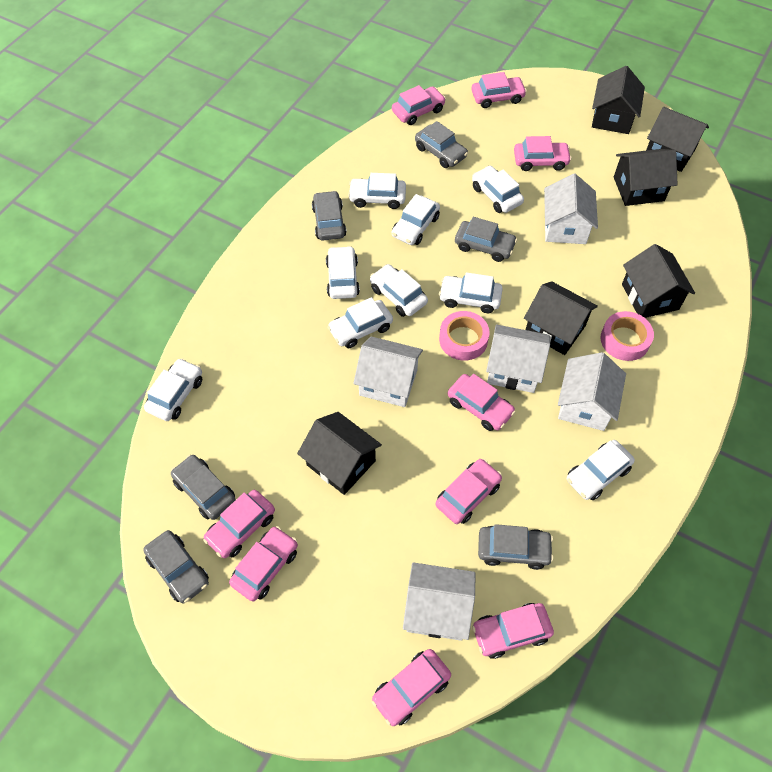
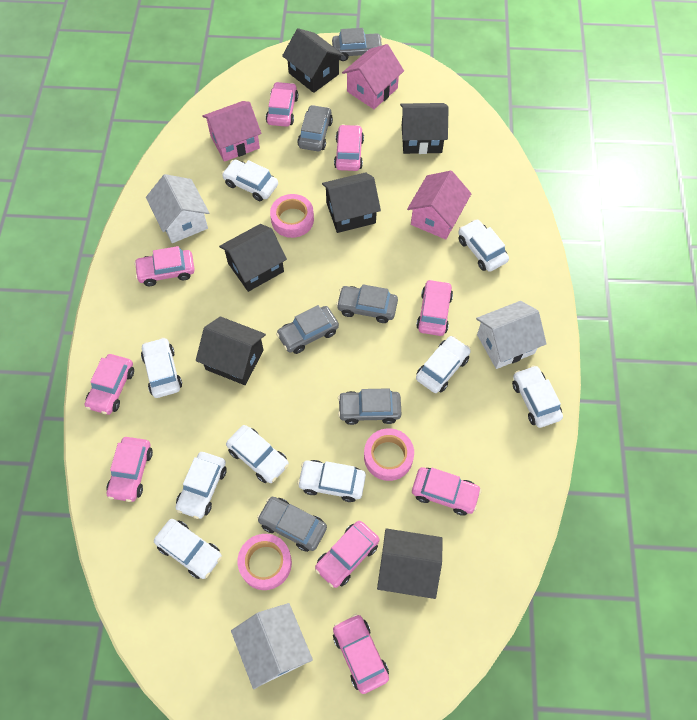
pink house: none = 0 -> [202,101,261,162] [342,44,404,109] [407,171,472,240] = 3
pink tape: [439,311,490,361] [601,311,654,361] = 2 -> [237,534,292,590] [270,194,314,238] [364,428,414,481] = 3
white house: [354,336,423,407] [403,562,476,641] [486,325,550,393] [544,174,598,244] [558,352,626,431] = 5 -> [146,174,209,243] [231,603,313,689] [476,301,547,369] = 3

